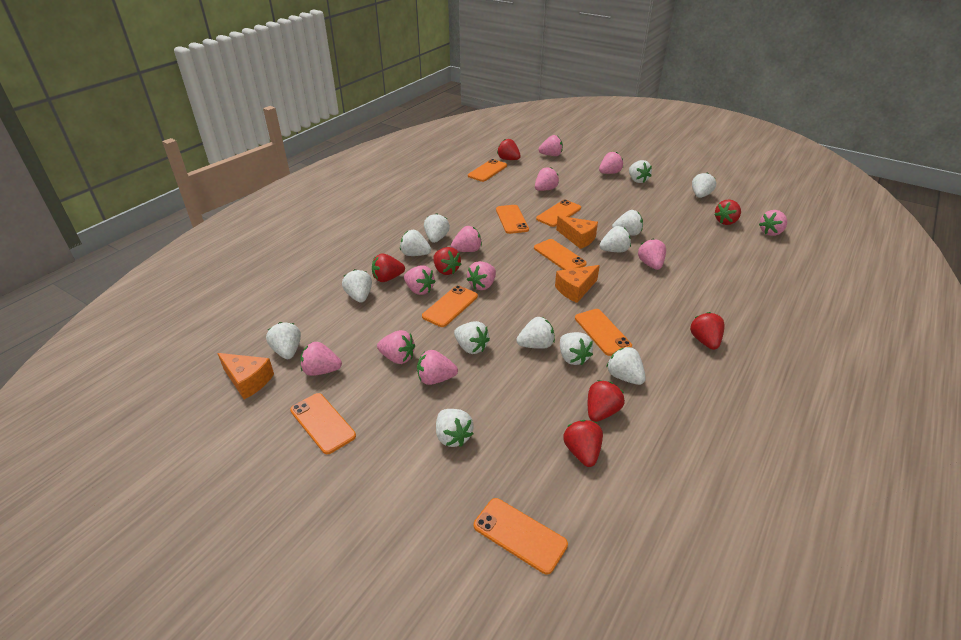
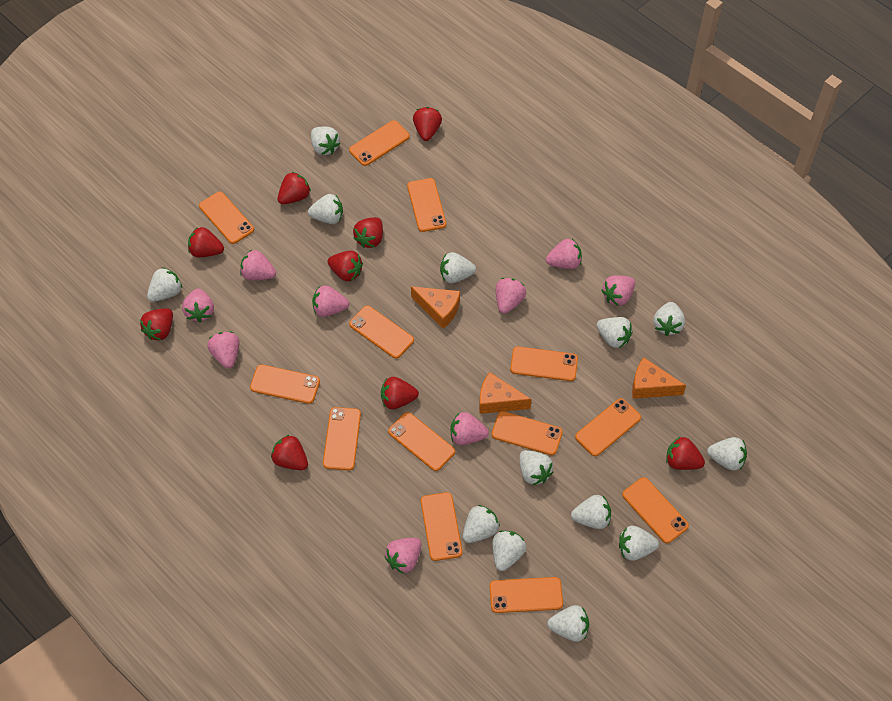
orange phone: [290,393,356,454] [422,285,478,327] [468,159,507,182] [474,498,568,574] [496,205,529,234] [534,239,587,270] [536,199,581,227] [575,309,632,356] = 8 -> [199,192,254,244] [250,365,320,404] [323,407,361,471] [349,120,410,166] [349,306,414,359] [388,412,455,471] [407,178,446,232] [421,492,462,561] [490,577,563,613] [492,411,563,455] [510,346,578,381] [575,398,641,456] [622,477,689,543] = 13
pink strawberry: [300,342,342,376] [377,330,415,364] [404,265,436,295] [417,350,458,385] [451,226,482,252] [467,261,496,290] [535,167,559,191] [538,135,563,156] [599,152,623,174] [638,238,666,270] [759,210,787,236] = 11 -> [182,289,214,323] [207,332,239,369] [240,250,276,280] [312,285,349,317] [384,538,421,574] [450,412,489,445] [496,278,526,314] [546,239,582,269] [602,275,635,306] = 9
red strawberry: [372,253,405,282] [433,247,462,275] [497,139,521,160] [563,420,603,467] [588,380,625,422] [690,312,725,350] [714,199,741,225] = 7 -> [140,308,173,340] [188,227,224,257] [271,435,308,470] [278,172,311,205] [328,251,363,281] [353,217,383,248] [381,377,419,409] [413,107,442,141] [666,436,705,470] = 9

